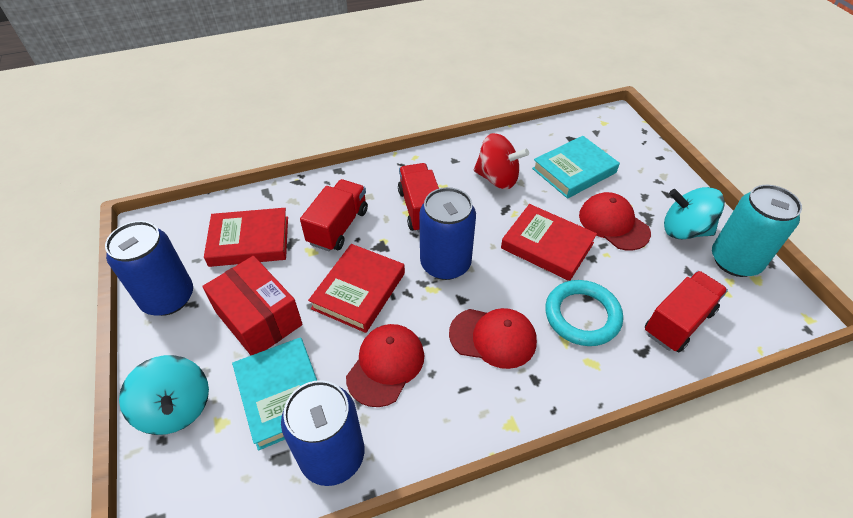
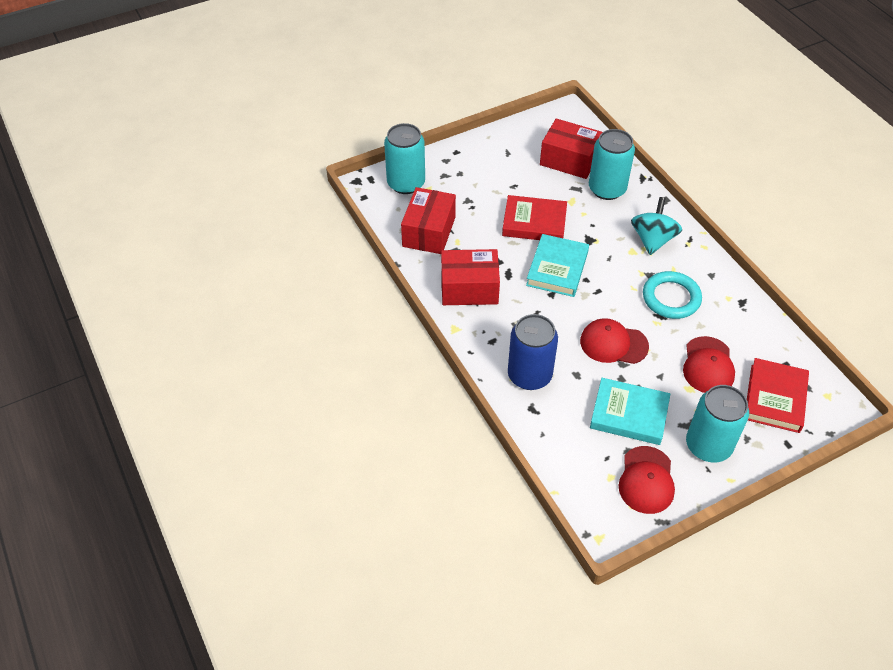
blue can: [105,221,193,316] [281,380,364,486] [419,187,476,280] = 3 -> [508,314,558,390] = 1
red book: [204,208,288,267] [308,244,405,333] [501,204,597,281] = 3 -> [502,195,567,240] [747,358,809,433] = 2
red box: [202,256,303,355] = 1 -> [401,187,456,254] [441,249,500,305] [540,118,602,179] = 3
red spinning top: [474,133,529,189] = 1 -> none = 0
red truck: [300,179,368,251] [398,163,439,233] [645,271,728,352] = 3 -> none = 0
turquoise can: [712,185,802,277] = 1 -> [384,123,425,194] [589,129,635,200] [686,385,749,462] = 3
turquoise spinning top: [119,355,209,435] [664,187,725,239] = 2 -> [631,197,682,255] = 1

